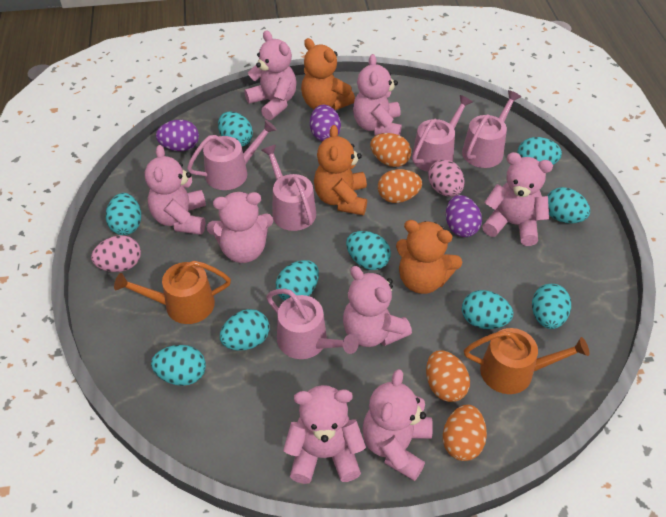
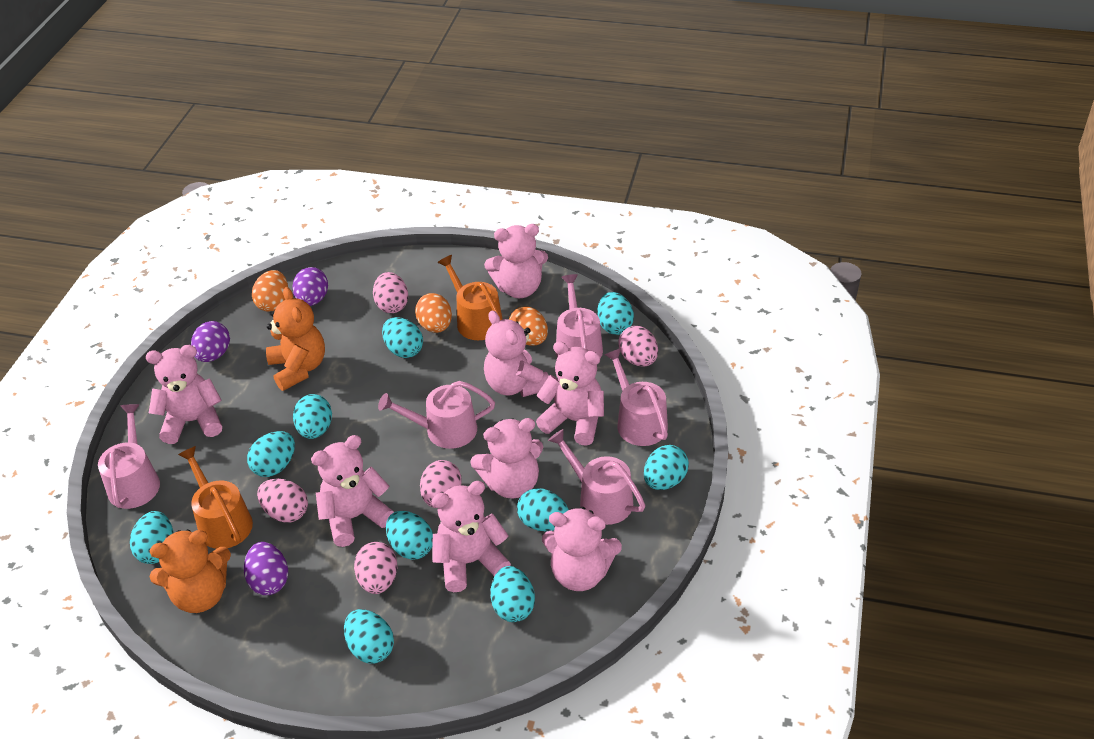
orange egg: [370,133,411,167] [378,169,422,203] [426,350,470,402] [443,405,487,461] = 4 -> [252,270,288,312] [415,293,452,333] [509,307,548,346] = 3
orange teddy bear: [301,38,355,110] [314,125,367,215] [396,220,462,294] = 3 -> [149,529,231,613] [266,287,325,391] = 2
pink egg: [91,235,141,272] [428,159,464,197] = 2 -> [257,479,308,523] [354,542,397,594] [373,272,408,313] [420,460,461,508] [618,326,658,367] = 5

